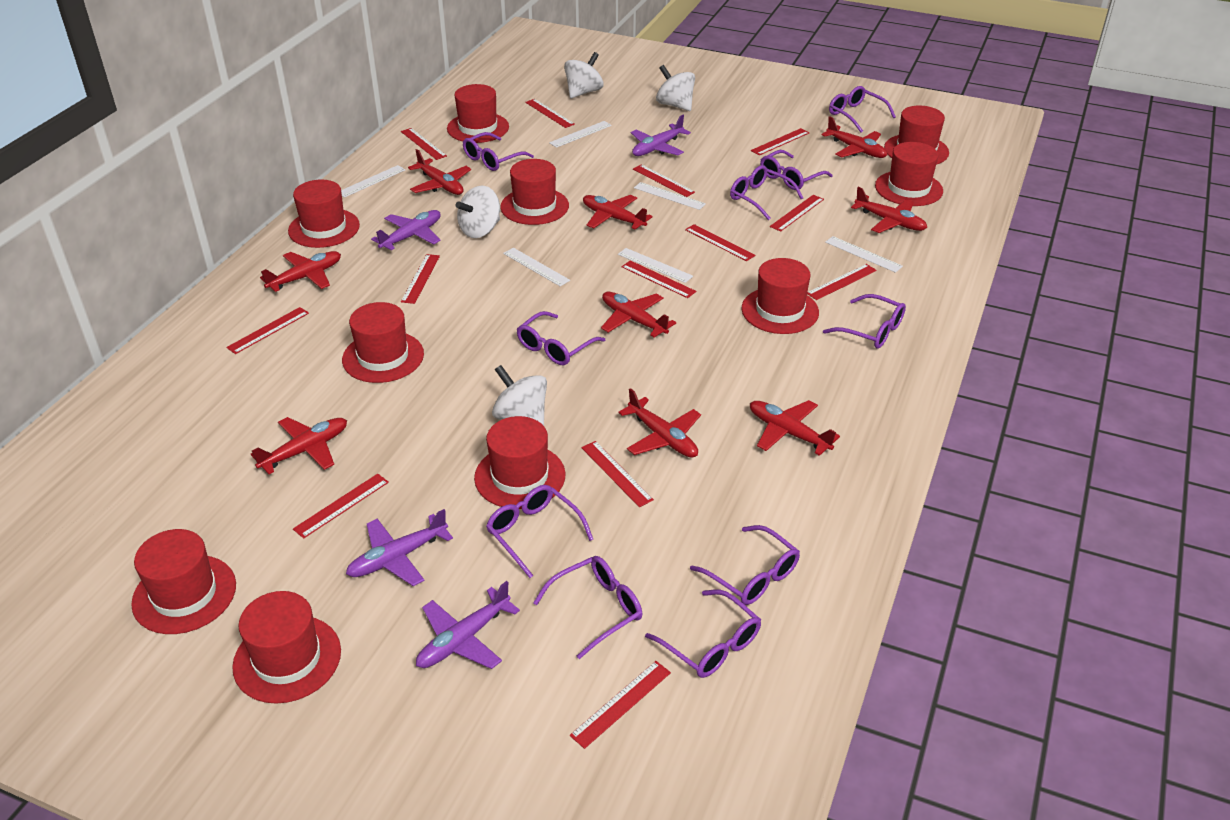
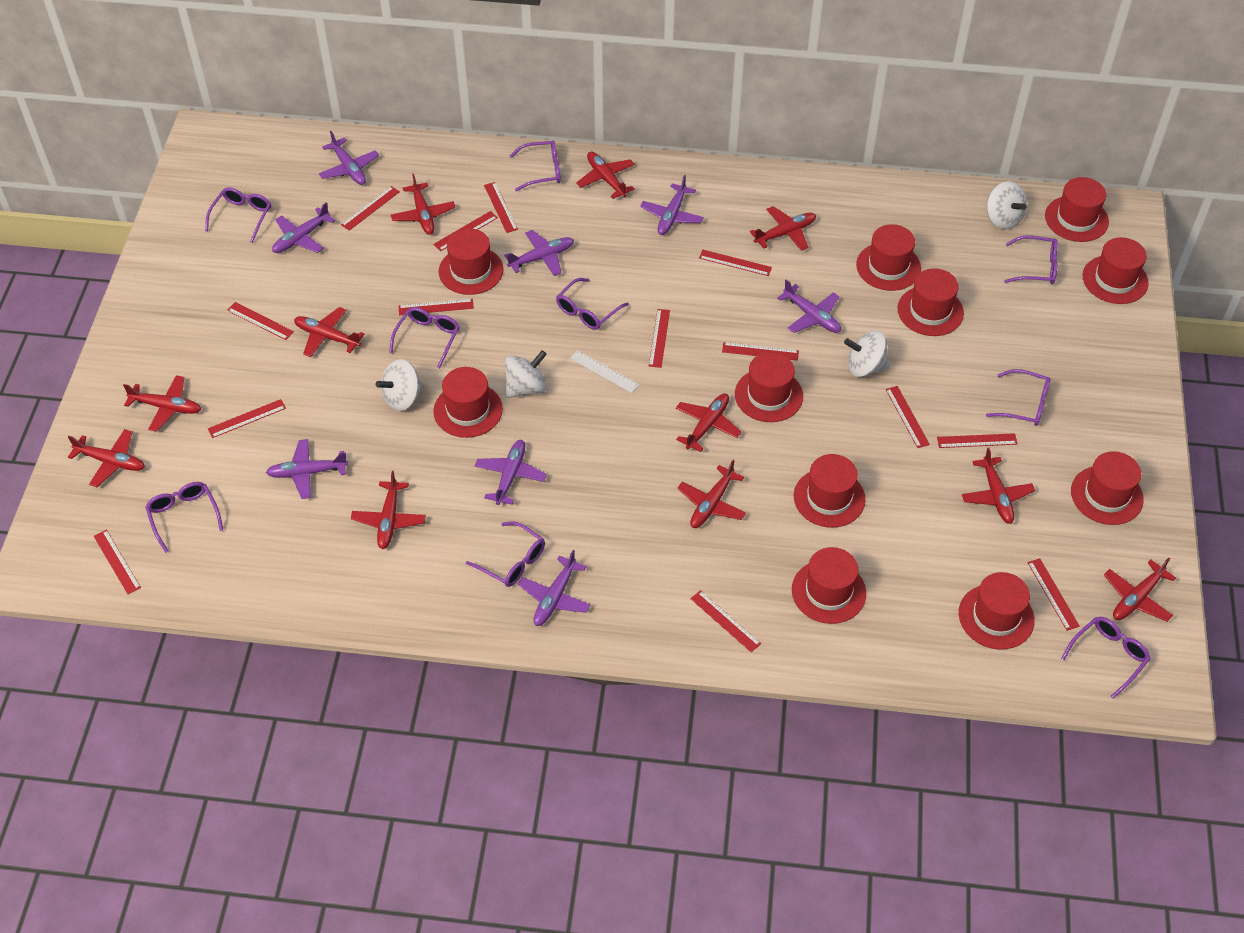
purple glasses: [463,132,534,171] [486,485,593,578] [517,311,605,365] [533,556,642,659] [645,589,761,678] [690,525,800,605] [730,165,803,220] [760,150,832,190] [823,294,906,349] [829,86,896,133] = 10 -> [145,482,223,553] [205,187,271,243] [389,307,460,368] [466,521,545,587] [510,141,561,191] [556,278,629,330] [986,369,1050,426] [1004,236,1058,284] [1061,617,1151,699] = 9
purple plane: [346,509,453,586] [371,210,441,250] [416,581,520,669] [631,115,691,156] = 4 -> [266,439,348,499] [272,202,335,253] [319,131,379,185] [475,440,547,505] [504,230,574,276] [518,550,591,626] [640,175,704,235] [777,280,841,333] = 8
red hat: [131,529,236,634] [232,591,341,704] [288,180,360,248] [342,302,424,383] [447,84,509,143] [474,416,566,509] [500,159,569,225] [741,258,819,334] [875,142,943,206] [884,106,949,165] = 10 -> [433,367,503,438] [439,228,503,295] [735,352,803,422] [792,547,866,624] [794,454,866,528] [856,224,921,291] [897,269,964,336] [959,572,1035,650] [1045,177,1109,242] [1071,451,1144,525] [1082,237,1149,304] = 11
red plane: [251,417,347,474] [260,251,341,292] [408,149,471,195] [583,195,653,229] [601,291,676,337] [618,388,701,458] [750,400,840,456] [822,116,887,158] [851,187,927,233] = 9 -> [68,429,145,487] [123,375,201,432] [294,307,365,357] [351,471,426,549] [391,174,455,235] [576,151,635,199] [676,393,742,452] [677,460,746,528] [750,206,816,251] [962,448,1035,524] [1104,558,1176,622] = 11
red ruler: [226,307,309,354] [293,474,389,539] [401,128,447,160] [401,254,440,304] [525,99,575,128] [570,661,671,749] [581,441,654,507] [622,260,696,298] [633,164,695,197] [685,224,755,261] [751,128,809,155] [770,195,824,231] [807,264,877,300] = 13 -> [94,530,141,594] [208,399,286,438] [227,302,294,340] [341,186,400,231] [399,299,474,315] [433,211,498,251] [484,182,518,233] [649,309,670,368] [691,590,761,652] [699,250,772,276] [722,342,799,361] [886,386,930,448] [937,433,1018,448] [1027,558,1080,631] = 14
white ruler: [341,165,405,198] [503,248,570,286] [549,121,612,148] [618,248,693,283] [634,182,706,210] [825,236,903,273] = 6 -> [570,350,639,393] = 1

